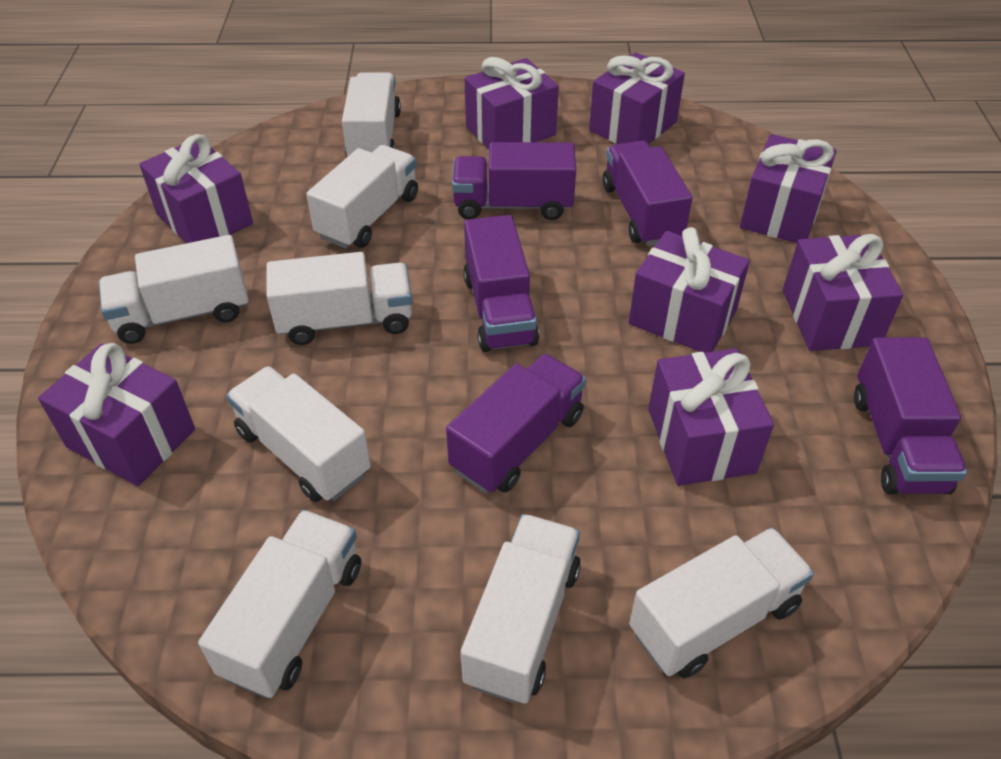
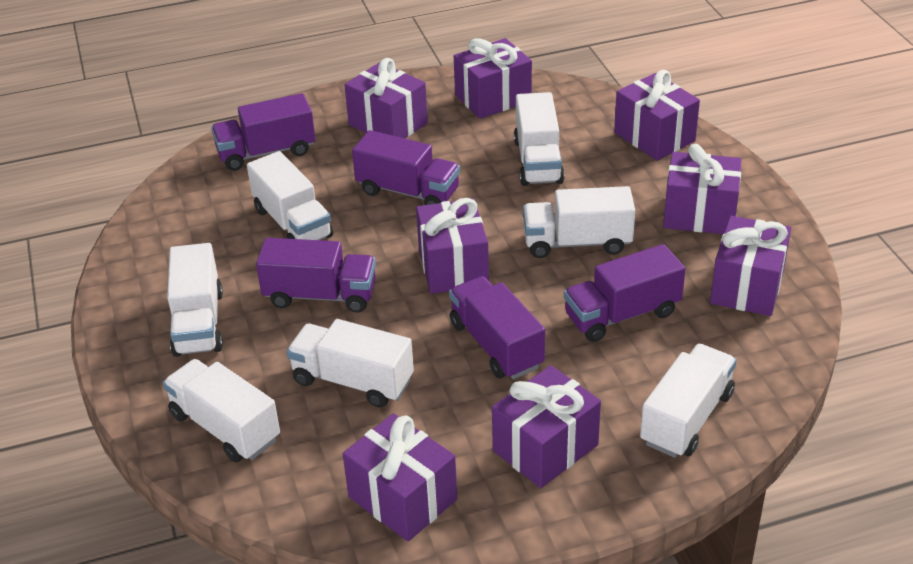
white truck: [99,235,249,344] [198,510,361,698] [226,366,371,502] [266,252,412,345] [306,145,418,249] [342,73,401,157] [461,514,581,704] [629,527,814,678] = 8 -> [163,359,280,462] [167,243,223,357] [247,151,333,240] [287,319,414,407] [514,92,565,186] [523,186,635,258] [640,344,737,458] = 7

